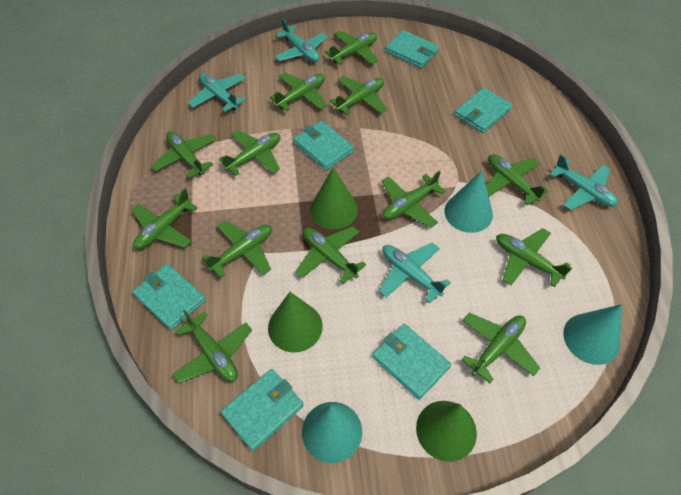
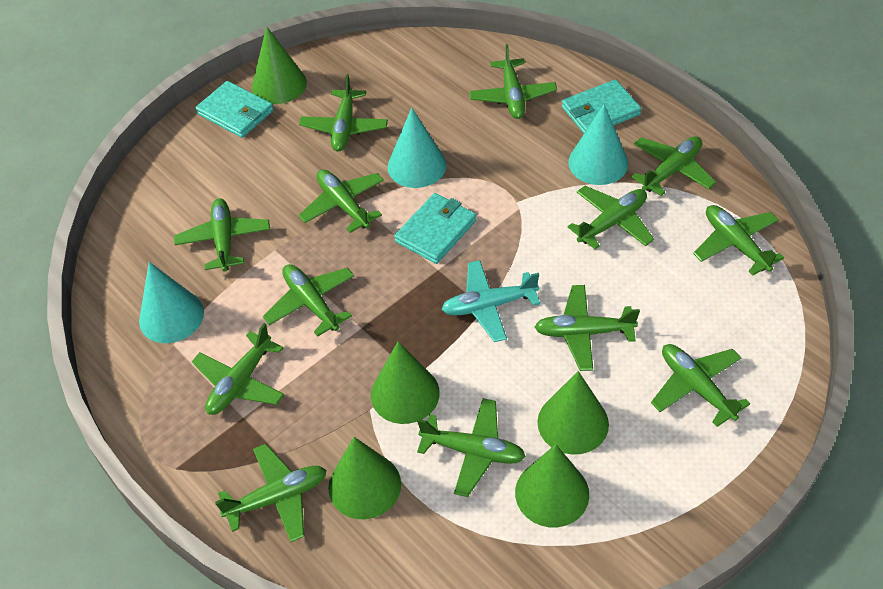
green cone: [268,292,323,352] [310,167,358,230] [416,401,477,462] = 3 -> [252,26,307,104] [328,437,401,519] [371,341,440,424] [515,444,589,527] [537,371,609,455] = 5
turquoise plane: [188,73,246,112] [275,18,328,62] [379,243,451,303] [550,154,618,210] = 4 -> [442,260,540,342] = 1
turquoise wallet: [132,264,206,330] [221,369,304,451] [294,121,354,170] [372,324,451,400] [385,30,439,68] [454,88,512,133] = 6 -> [195,81,274,138] [394,193,477,264] [562,79,641,134] = 3

